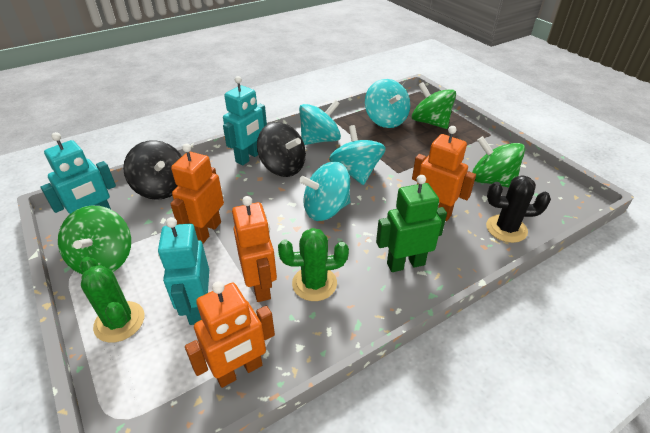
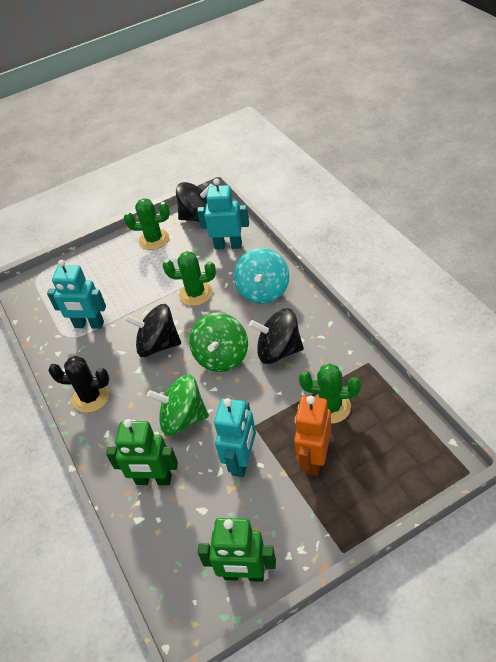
black spinning top: [123,140,182,200] [257,122,306,177] = 2 -> [125,304,181,357] [176,182,214,222] [249,308,304,364] = 3
green cactus: [80,257,144,343] [278,228,349,301] = 2 -> [124,198,170,250] [163,251,216,306] [299,363,361,424] = 3
green robot: [376,175,447,272] = 1 -> [106,419,178,485] [198,518,276,582] = 2
green spinning top: [58,206,131,274] [412,82,456,129] [472,136,525,188] = 3 -> [147,374,209,436] [189,312,248,372] = 2
orange robot: [170,143,224,244] [185,281,275,388] [232,196,277,302] [412,126,476,221] = 4 -> [294,396,331,476] = 1
turquoise spinning top: [299,100,341,145] [299,161,350,221] [329,125,386,185] [365,79,410,128] = 4 -> [234,248,289,304] = 1

